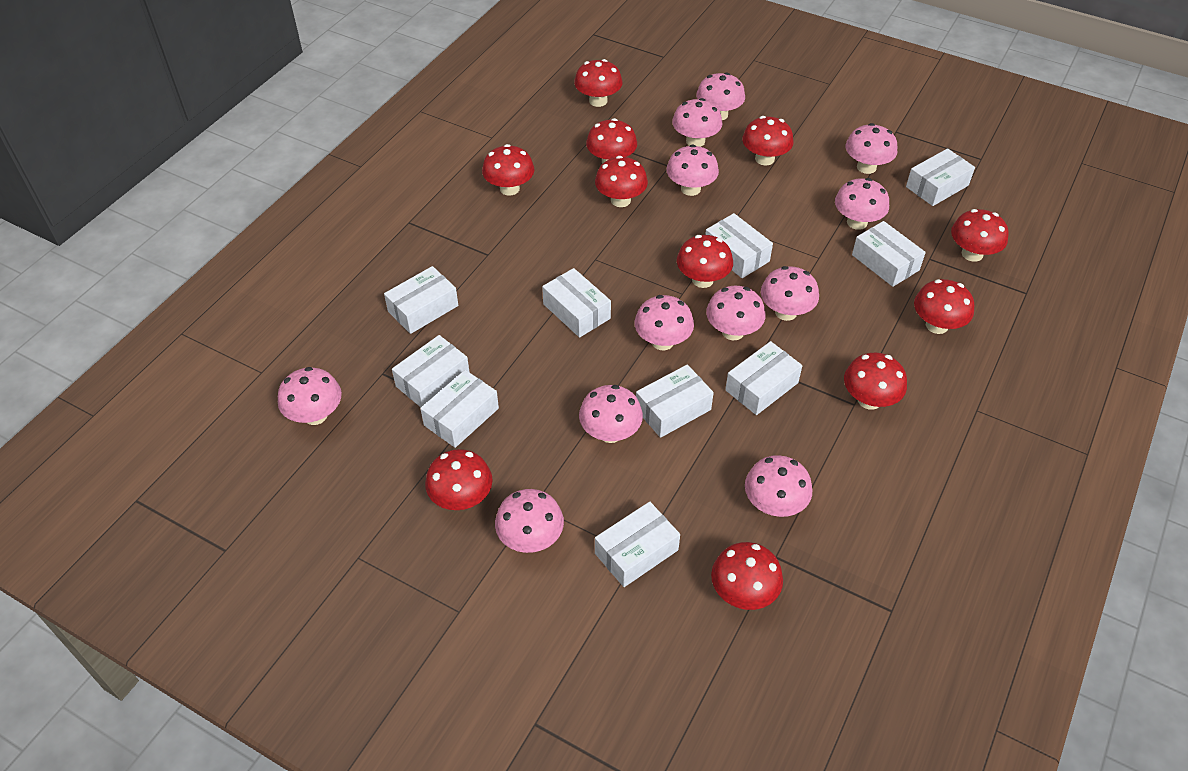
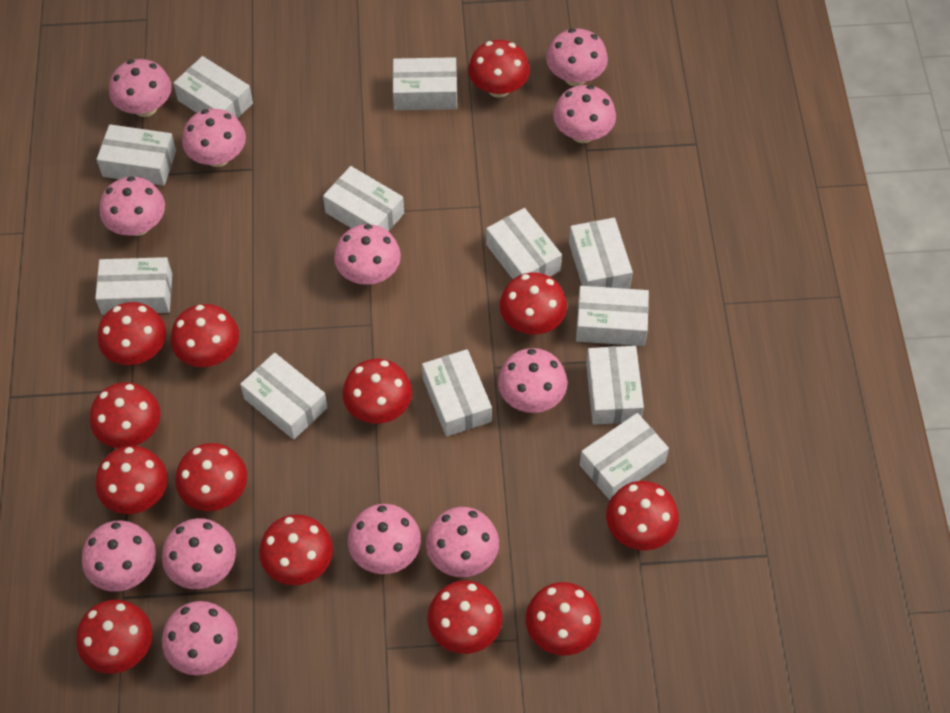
red mushroom: [425,449,493,510] [482,144,534,196] [574,59,622,107] [586,118,637,164] [595,156,648,207] [677,235,733,288] [711,542,783,610] [742,116,793,166] [844,353,907,410] [914,279,974,334] [951,209,1009,262] = 11 -> [76,600,152,674] [90,382,161,448] [96,446,168,514] [98,302,166,365] [171,304,239,367] [175,443,247,511] [259,514,333,585] [342,358,412,424] [427,580,503,654] [468,40,530,98] [500,273,567,335] [526,582,601,656] [606,481,679,550] = 13
white box: [384,266,458,334] [392,335,469,407] [420,370,499,448] [542,268,611,338] [595,502,680,587] [636,365,714,438] [705,213,773,278] [725,341,802,415] [852,221,926,287] [906,148,975,206] = 10 -> [95,257,172,315] [97,124,176,186] [173,56,253,119] [240,353,327,440] [323,166,404,232] [393,57,457,110] [422,349,492,437] [486,208,562,279] [569,218,633,289] [576,286,649,346] [580,413,669,500] [586,346,644,425] = 12

